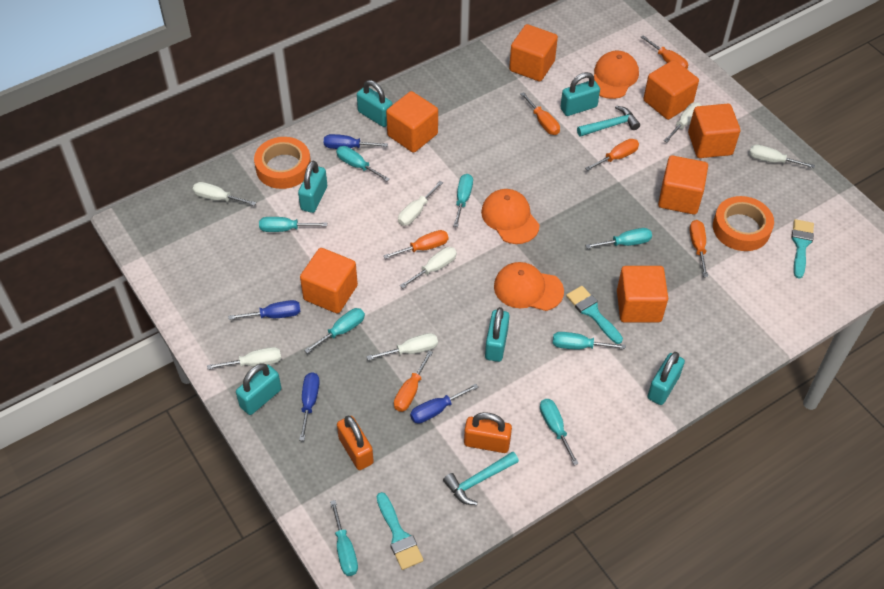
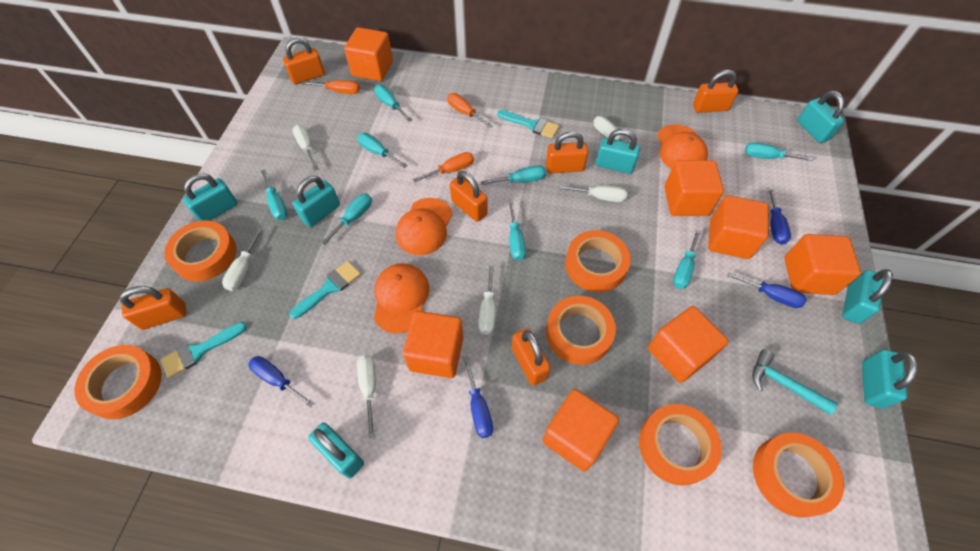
orange padlock: [337,416,374,470] [464,412,512,453] = 2 -> [119,286,187,330] [283,38,325,84] [450,171,488,222] [512,328,551,386] [546,131,588,173] [693,70,738,113] = 6
orange screwdriver: [383,230,448,259] [394,351,433,412] [520,92,560,135] [585,139,639,171] [641,35,688,69] [689,220,708,277] = 6 -> [301,80,360,94] [413,152,474,182] [447,93,493,128] = 3
orange tape: [254,137,311,189] [713,196,774,251] = 2 -> [74,345,162,419] [164,220,236,281] [546,296,616,365] [565,230,631,292] [639,404,722,486] [753,432,844,517] = 6
turquoise hammer: [443,451,519,505] [577,106,640,137] = 2 -> [752,350,838,414] = 1
turquoise padlock: [236,363,281,415] [298,161,327,213] [357,80,393,127] [485,307,509,362] [560,72,600,116] [647,352,685,405] = 6 -> [183,174,237,221] [293,176,340,227] [308,423,364,478] [596,129,640,174] [797,91,845,143] [842,269,893,324] [862,350,918,408] = 7
white screwdriver: [193,182,256,206] [207,347,281,370] [366,333,438,360] [398,181,443,226] [400,247,457,289] [664,102,702,142] [749,145,815,168] = 7 -> [222,228,263,291] [292,125,319,170] [357,355,376,438] [478,265,495,335] [559,185,627,202] [593,116,642,157] = 6

